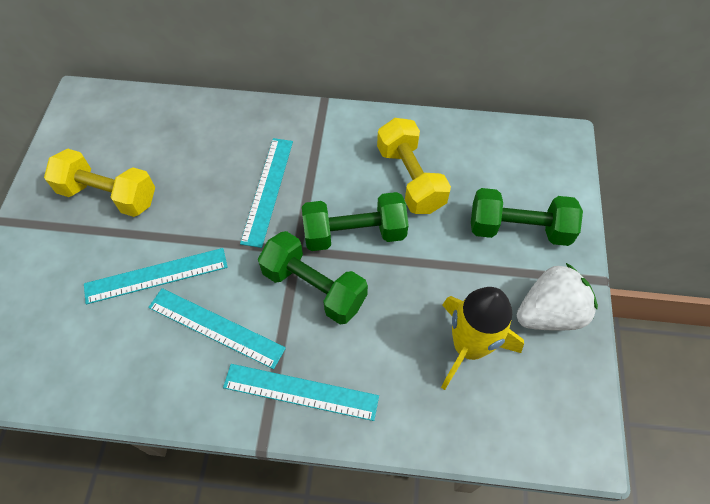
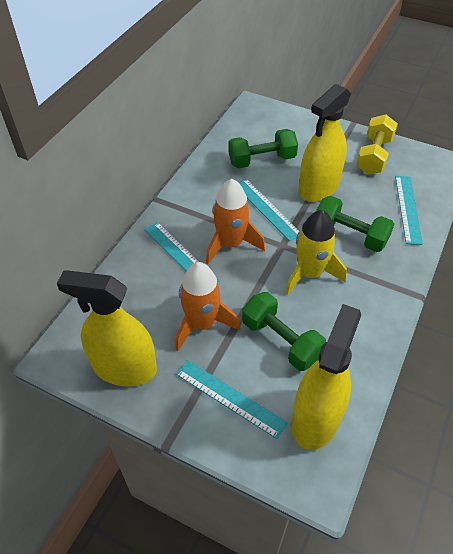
orange rocket: none = 0 -> [175,262,240,351] [206,179,265,264] = 2
white strawberry: [517,263,598,331] = 1 -> none = 0
yellow dumbbell: [44,149,155,217] [377,118,451,214] = 2 -> [356,115,398,175] = 1
yellow spray bottle: none = 0 -> [57,270,157,386] [291,304,361,450] [298,84,351,202] = 3

